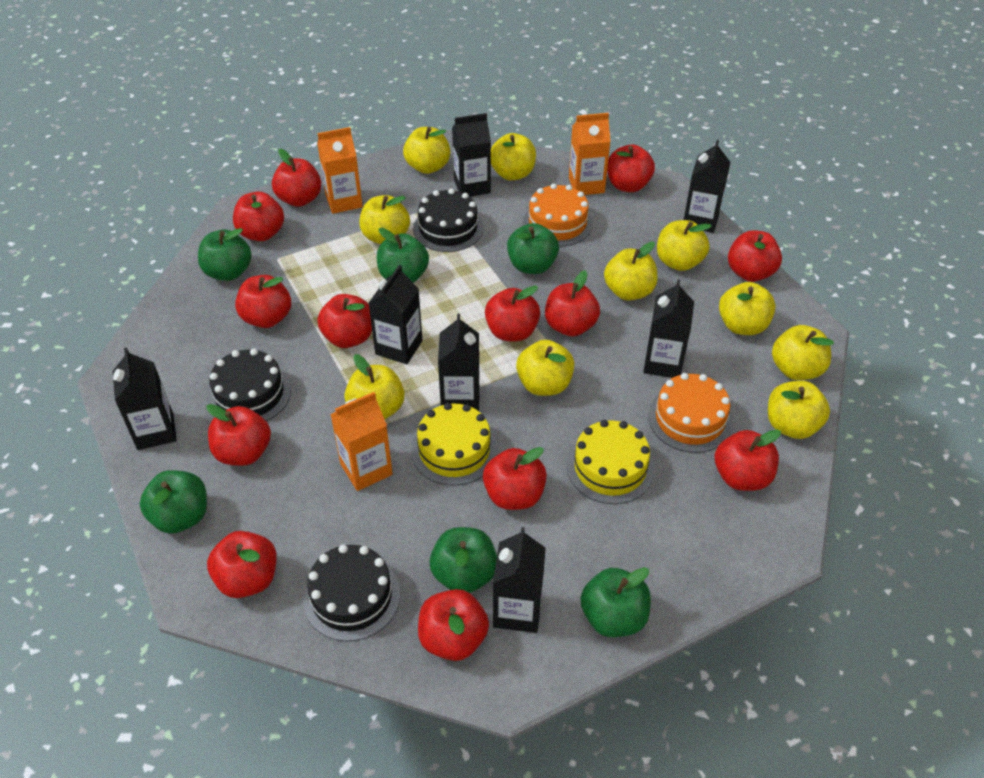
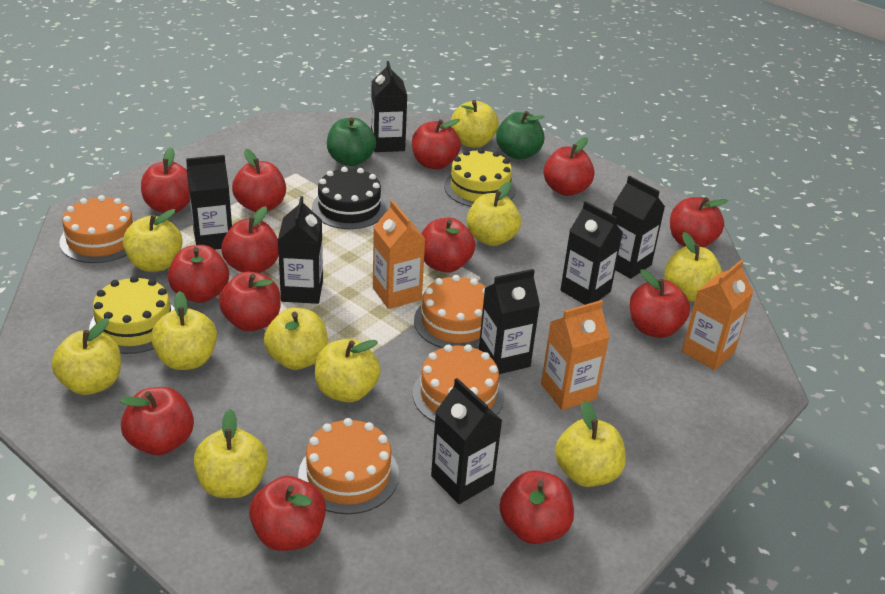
black cake: [208,349,291,421] [303,544,400,641] [413,188,483,252] = 3 -> [312,167,387,229] = 1
green apple: [139,470,207,534] [198,228,252,281] [377,228,429,283] [430,527,497,593] [507,223,559,274] [581,567,651,637] = 6 -> [327,117,376,166] [496,111,545,160] = 2
orange cake: [523,183,593,246] [648,373,733,453] = 2 -> [60,195,133,263] [298,418,399,514] [413,344,504,422] [414,275,486,348] = 4

